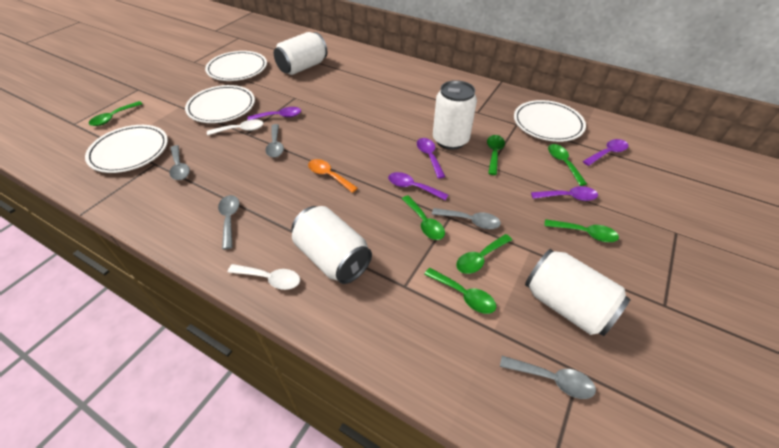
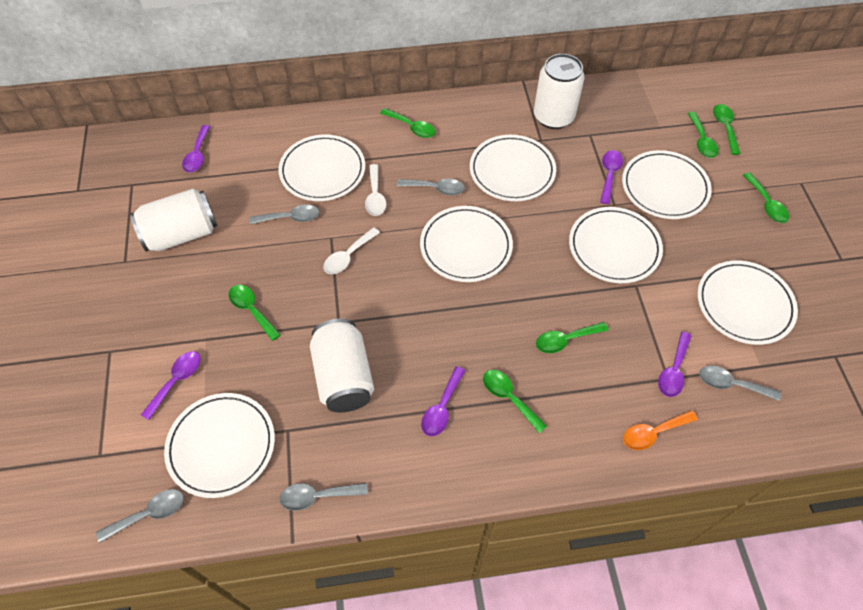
white can: [274,32,327,75] [291,206,372,284] [433,80,477,150] [525,249,631,336] = 4 -> [130,188,217,252] [310,319,374,413] [534,54,584,129] = 3
white plate: [85,125,168,173] [185,85,255,123] [205,51,267,81] [514,100,586,142] = 4 -> [164,393,275,498] [278,135,365,201] [420,206,513,282] [470,135,556,201] [569,207,663,283] [622,150,712,219] [697,260,798,345] = 7

